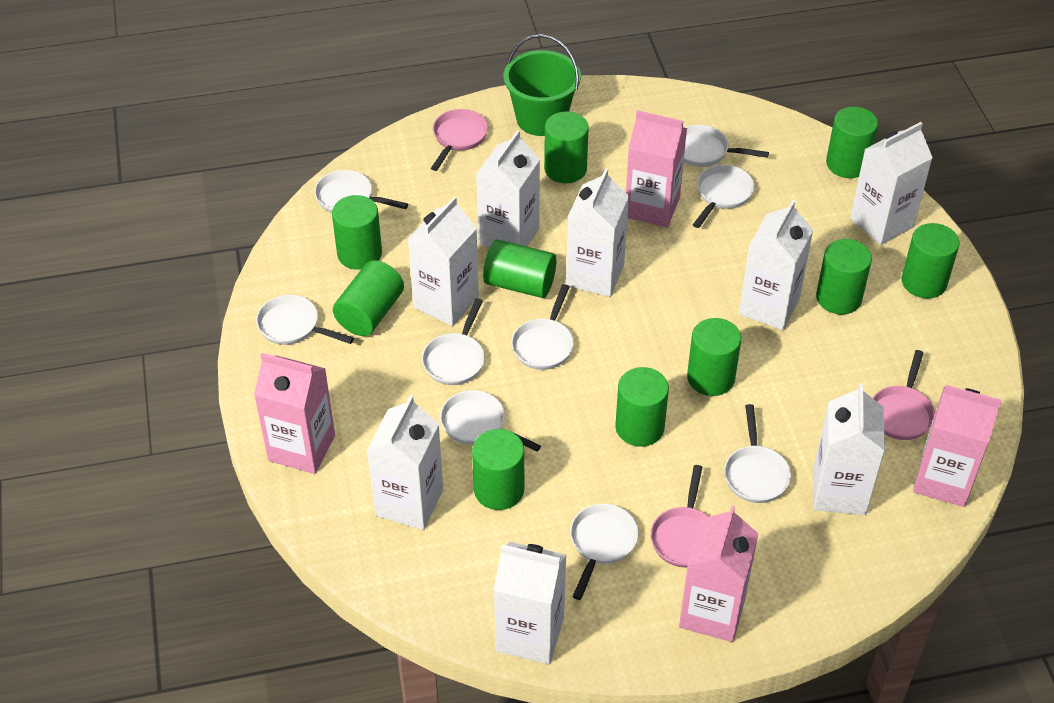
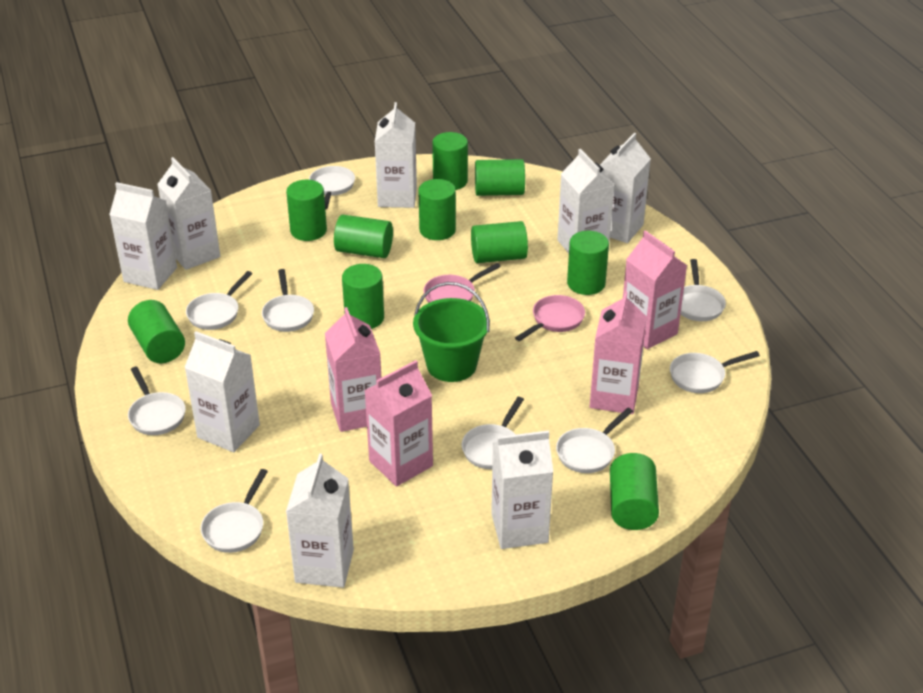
pink pan: [431,109,488,171] [650,465,709,568] [873,350,935,440] = 3 -> [423,263,501,303] [515,295,585,341] = 2

